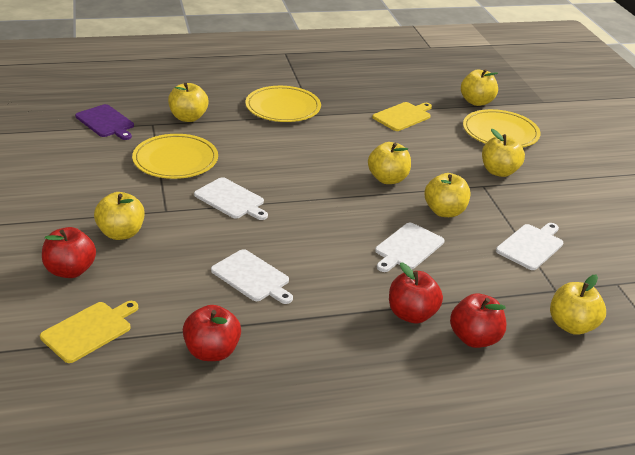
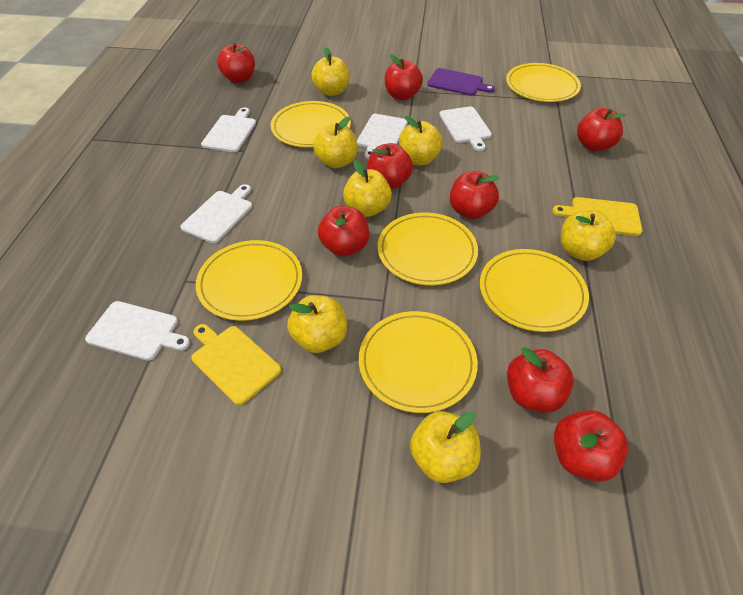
red apple: [42,227,96,278] [183,305,241,361] [389,262,443,323] [450,294,506,348] = 4 -> [217,43,255,83] [318,206,369,256] [367,143,413,189] [385,54,423,100] [450,171,500,219] [507,347,574,413] [554,410,629,482] [577,108,626,152] = 8
white cutting board: [194,177,268,220] [211,249,293,304] [375,223,445,272] [496,223,563,270] = 4 -> [85,301,190,361] [180,184,252,243] [201,107,256,152] [357,114,407,159] [439,106,492,151] = 5
yellow plate: [132,134,218,179] [246,86,321,122] [463,109,540,147] = 3 -> [196,240,302,321] [271,101,351,148] [359,311,478,413] [378,213,478,285] [480,249,589,332] [506,63,581,102] = 6

